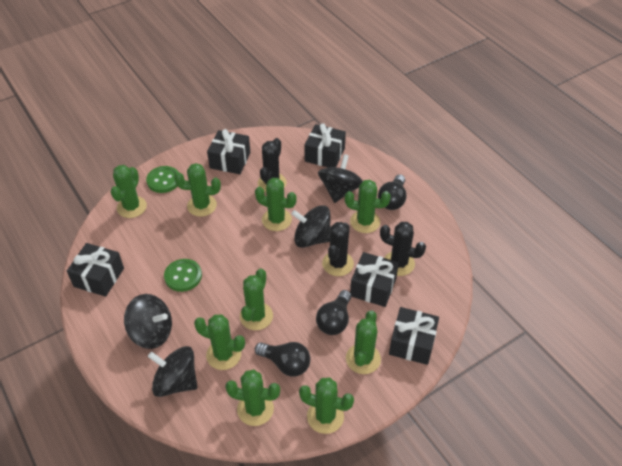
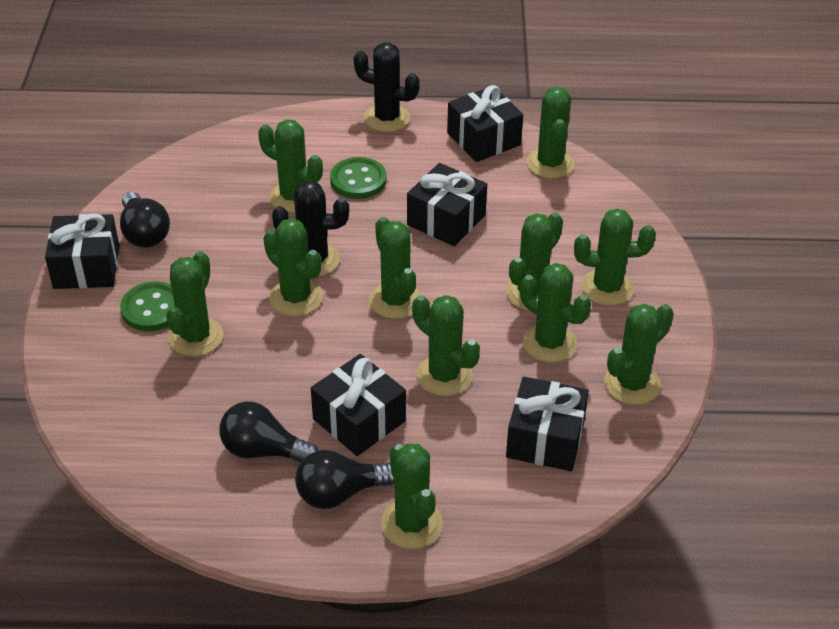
black cactus: [258,138,287,192] [322,222,354,276] [380,222,426,276] = 3 -> [272,181,349,277] [354,43,420,132] = 2
black spinning top: [124,294,172,349] [148,346,197,397] [291,205,331,248] [318,154,363,203] = 4 -> none = 0
green cactus: [111,165,147,218] [174,163,221,217] [194,314,245,370] [225,369,280,426] [240,269,273,330] [255,178,297,231] [299,377,354,434] [345,180,391,233] [346,310,381,374] = 9 -> [166,251,223,356] [258,119,323,213] [263,218,323,316] [369,217,421,319] [381,443,443,549] [412,295,480,396] [506,212,563,311] [520,263,591,363] [527,87,574,179] [574,208,656,306] [604,304,674,405] = 11

